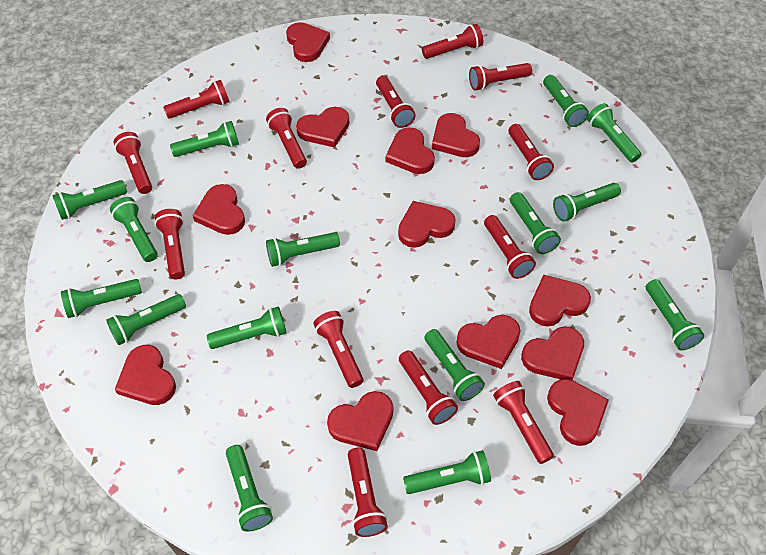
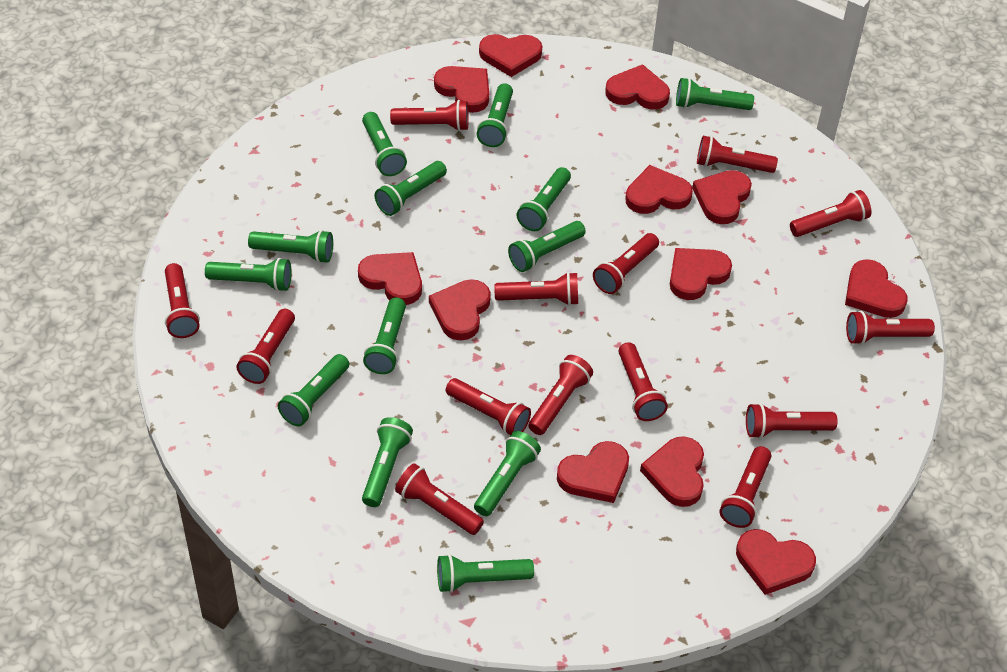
green flashlight: [52,180,127,220] [61,279,142,318] [106,294,186,345] [110,197,158,262] [170,121,239,157] [207,306,287,349] [226,445,273,532] [266,232,340,267] [403,450,491,494] [424,329,485,401] [510,192,561,254] [543,75,589,127] [553,183,621,222] [587,103,641,162] [646,279,704,350] = 15 -> [205,258,291,292] [248,230,333,263] [278,354,349,426] [362,112,407,176] [362,417,413,507] [363,298,406,374] [375,161,447,216] [437,554,534,593] [474,431,541,516] [477,83,513,147] [508,221,586,272] [517,167,571,231] [676,78,754,110] = 13
red flashlight: [114,132,152,194] [154,209,185,279] [163,80,230,119] [266,108,307,169] [313,311,364,388] [348,447,388,537] [376,76,416,128] [399,350,458,425] [422,24,483,59] [469,63,532,91] [484,215,536,279] [493,381,554,464] [508,124,554,180] = 13 -> [165,263,200,338] [236,309,295,384] [390,100,469,131] [395,463,484,535] [446,378,531,435] [494,272,578,306] [528,355,593,435] [593,233,659,294] [618,342,668,421] [697,136,778,173] [720,446,771,528] [746,403,838,439] [790,190,871,237] [846,311,935,345] = 14

